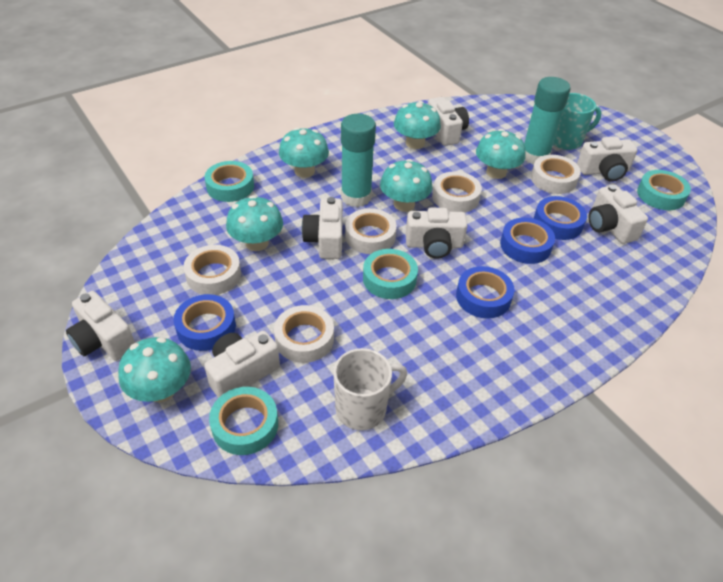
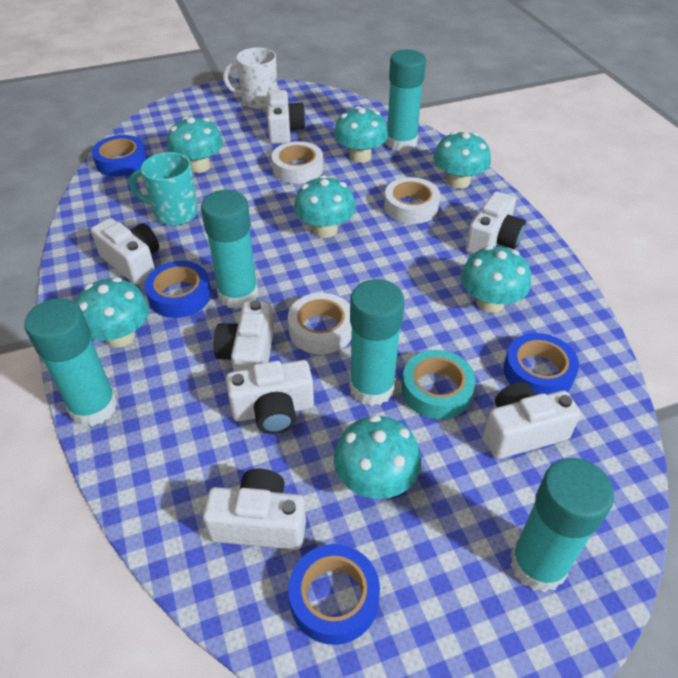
turquoise glue stick: [341,114,376,207] [524,77,571,164] = 2 -> [24,298,118,426] [201,190,258,309] [349,279,404,406] [386,49,426,152] [510,458,614,592] = 5
turquoise mushroom: [118,337,191,402] [226,195,283,251] [279,127,329,178] [380,159,433,212] [394,101,441,149] [476,129,526,179] = 6 -> [75,277,149,348] [167,117,223,173] [294,175,356,238] [334,106,388,163] [334,415,421,499] [433,131,491,189] [461,245,531,313] = 7
turquoise tape: [205,161,254,202] [209,387,278,455] [363,249,418,299] [637,170,691,210] = 4 -> [402,350,476,419] = 1
white tape: [183,245,241,295] [274,305,334,363] [345,208,397,254] [432,172,482,213] [531,155,581,194] = 5 -> [272,141,323,184] [288,293,352,354] [384,177,440,224] = 3

